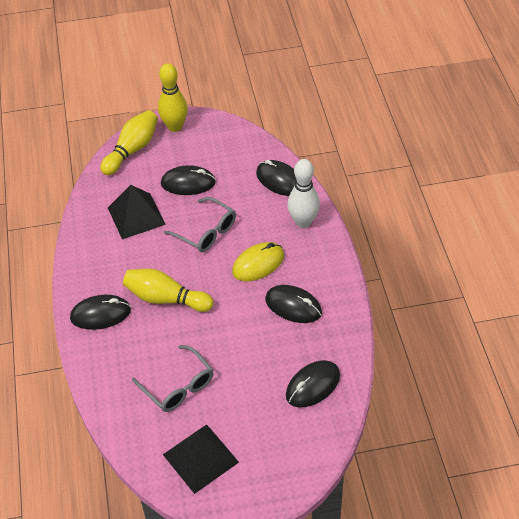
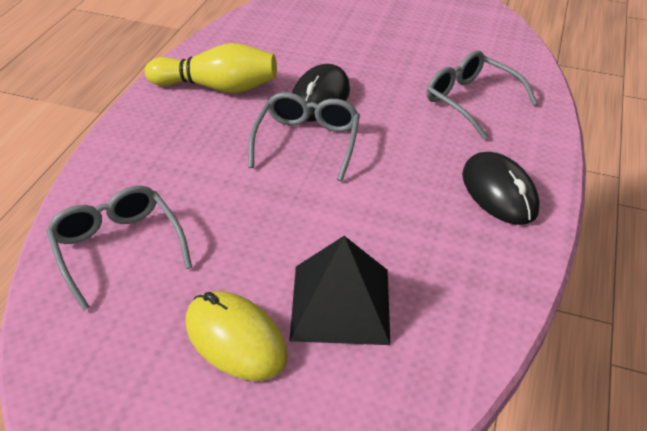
black mouse: [70,295,131,330] [161,165,216,195] [256,160,296,196] [265,285,322,323] [286,360,340,408] = 5 -> [292,64,350,121] [462,152,540,225] = 2
black pyramid: [108,185,166,239] [163,425,239,494] = 2 -> [289,236,390,345] = 1
grey glasses: [132,345,213,412] [164,197,236,252] = 2 -> [46,186,192,311] [248,92,360,181] [427,51,538,139] = 3
white bowling pin: [287,159,320,228] = 1 -> none = 0
yellow bowling pin: [100,110,158,175] [123,269,214,312] [158,63,188,132] = 3 -> [145,43,277,93] = 1

